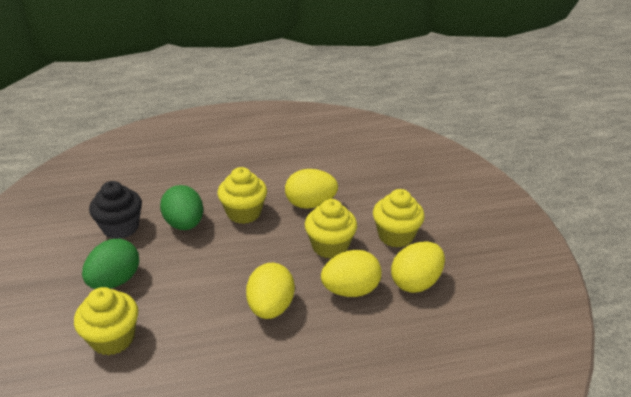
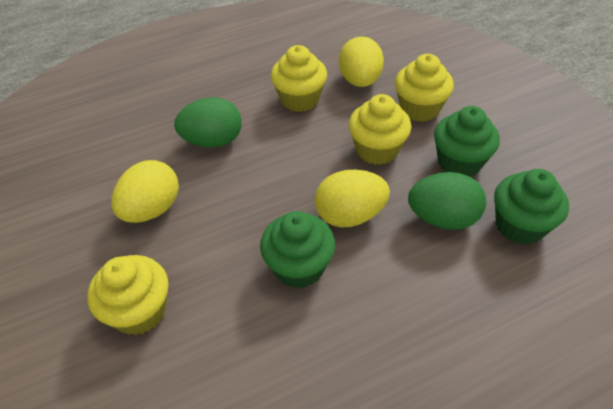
black cupcake: [89,181,142,239] = 1 -> none = 0
green cupcake: none = 0 -> [260,211,335,289] [434,106,500,177] [494,169,569,245] = 3
yellow egg: [246,263,295,319] [285,169,338,209] [321,250,382,297] [391,242,445,293] = 4 -> [112,160,179,223] [315,169,390,227] [339,37,384,87] = 3

